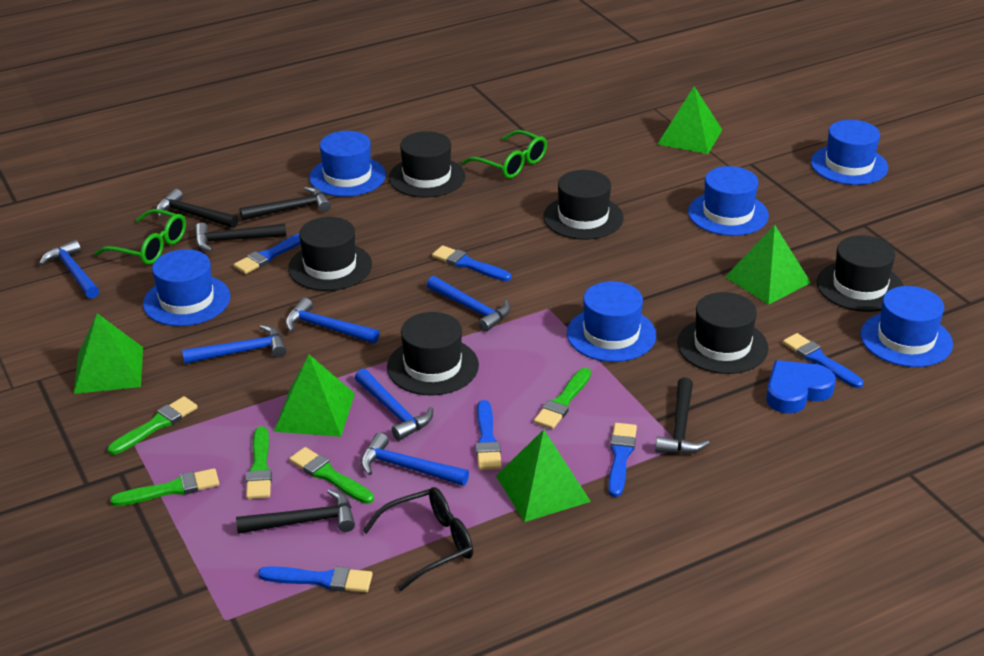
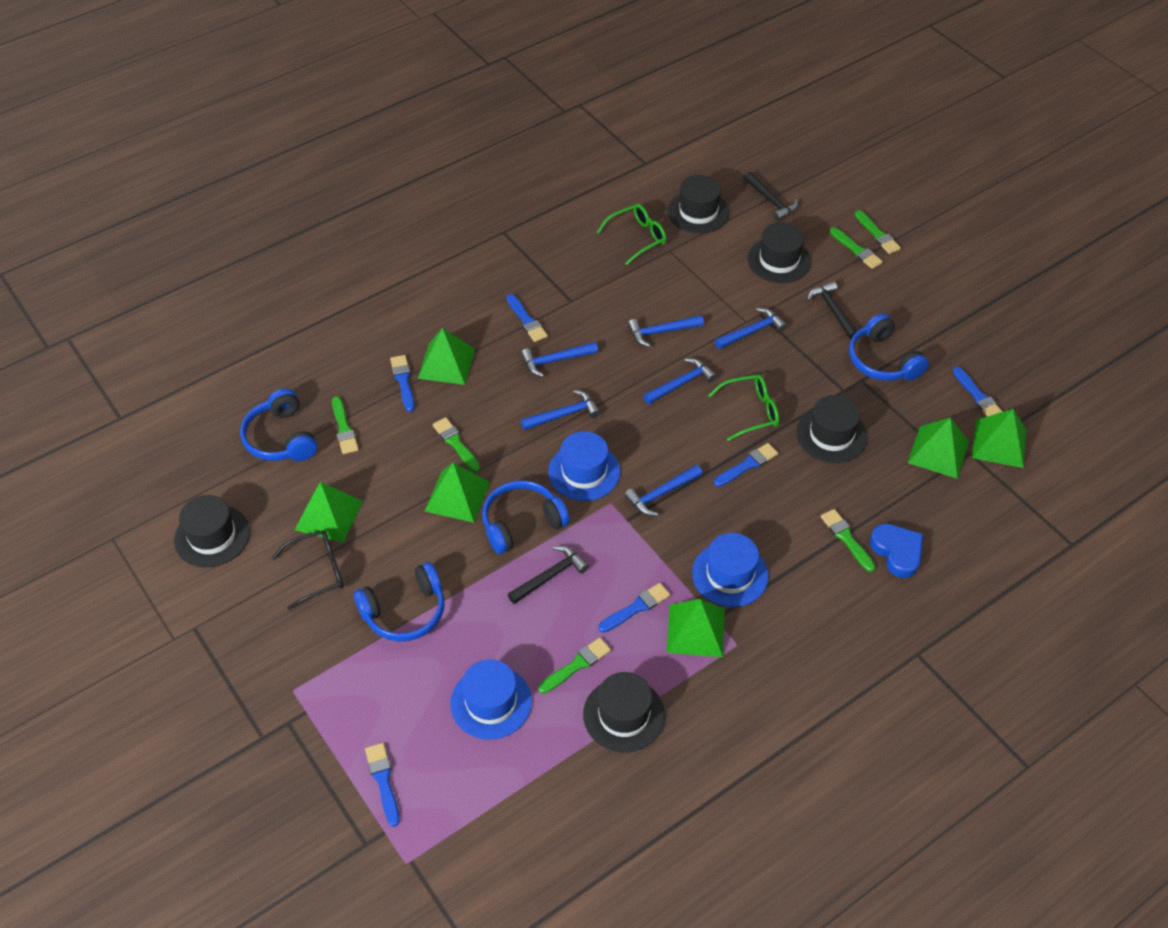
black hammer: [156,189,238,228] [195,223,286,252] [236,489,355,534] [239,187,331,221] [655,377,709,454] = 5 -> [508,546,589,604] [744,172,798,221] [807,281,857,339] = 3
black hat: [288,217,372,291] [387,312,479,396] [389,131,465,198] [543,170,624,240] [677,292,769,374] [817,235,904,312] = 6 -> [174,495,250,568] [583,672,665,753] [668,175,730,233] [747,223,811,283] [796,395,867,463] = 5
blue hat: [143,249,230,326] [309,131,386,197] [567,281,656,362] [688,166,769,236] [811,120,888,185] [860,286,953,367] = 6 -> [450,659,532,740] [548,431,620,501] [692,533,768,607] = 3
blue headphones: none = 0 -> [240,388,317,461] [354,562,444,642] [482,480,570,554] [849,313,929,381] = 4
green brush: [107,396,198,455] [110,468,219,506] [246,426,272,499] [289,447,374,504] [534,368,591,429] = 5 -> [332,396,359,454] [433,417,480,472] [539,638,611,694] [821,509,876,572] [830,227,883,269] [854,210,901,254] = 6
green pyramid: [74,313,143,394] [274,355,355,437] [496,429,591,522] [658,86,722,154] [725,225,811,305] = 5 -> [295,482,363,542] [418,328,475,385] [425,463,490,523] [667,599,725,657] [908,418,969,479] [972,409,1026,468] = 6

